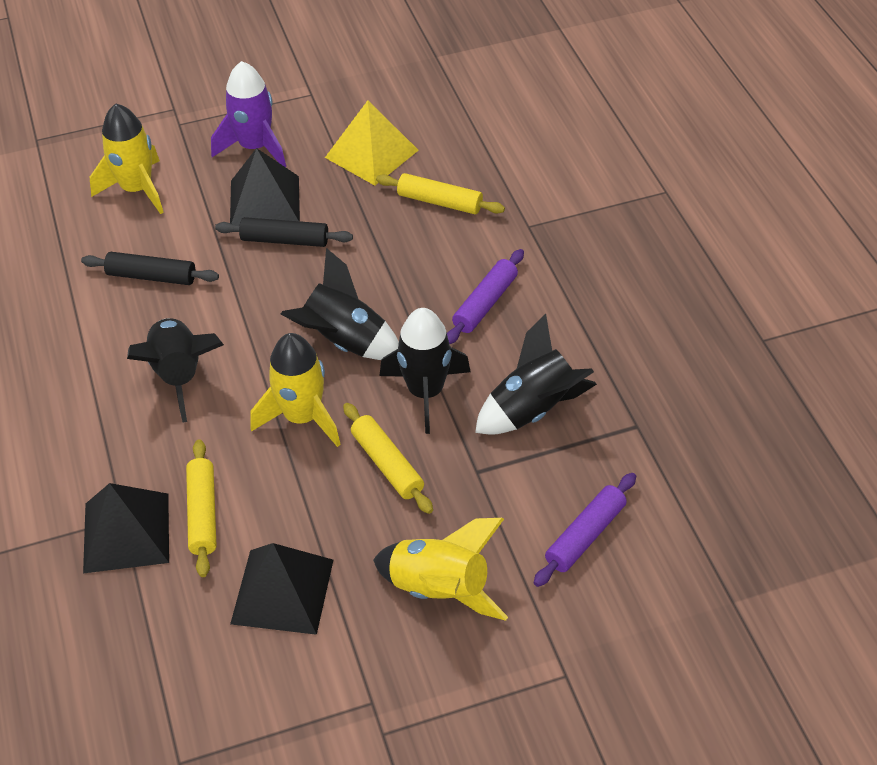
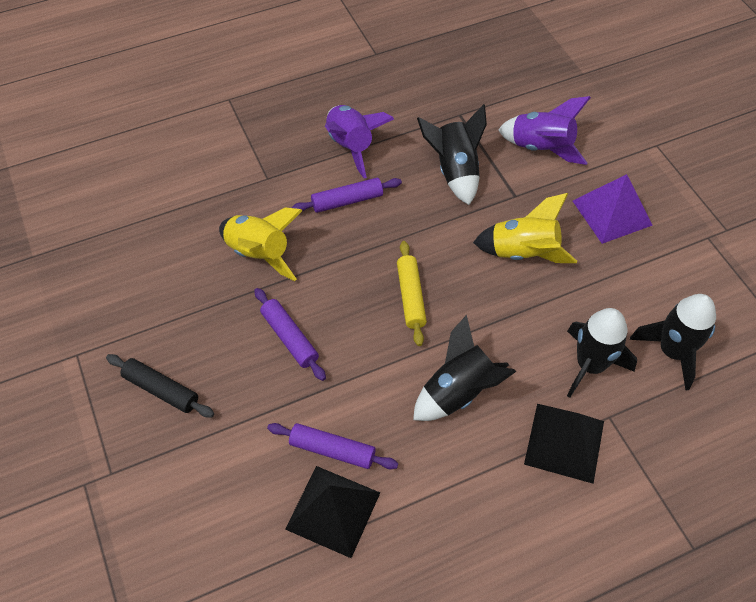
black pyramid: [83,483,169,573] [230,148,300,225] [230,543,333,635] = 3 -> [285,466,380,558] [524,404,604,484] = 2
black rolling pin: [81,252,219,285] [215,217,353,247] = 2 -> [106,354,214,418] = 1
purple pyramid: none = 0 -> [573,174,653,244] = 1
purple rocket: [211,61,286,167] = 1 -> [325,105,394,178] [498,96,591,165] = 2
purple rolling pin: [447,249,524,344] [534,473,636,587] = 2 -> [254,288,326,381] [267,423,398,469] [292,178,402,213] = 3
yellow pyramid: [325,101,419,186] = 1 -> none = 0
yellow rocket: [90,104,164,214] [250,333,341,447] [373,518,508,621] = 3 -> [219,207,303,281] [473,193,577,263] = 2
yellow rolling pin: [186,439,217,577] [343,403,433,514] [376,173,505,214] = 3 -> [397,241,427,346] = 1

